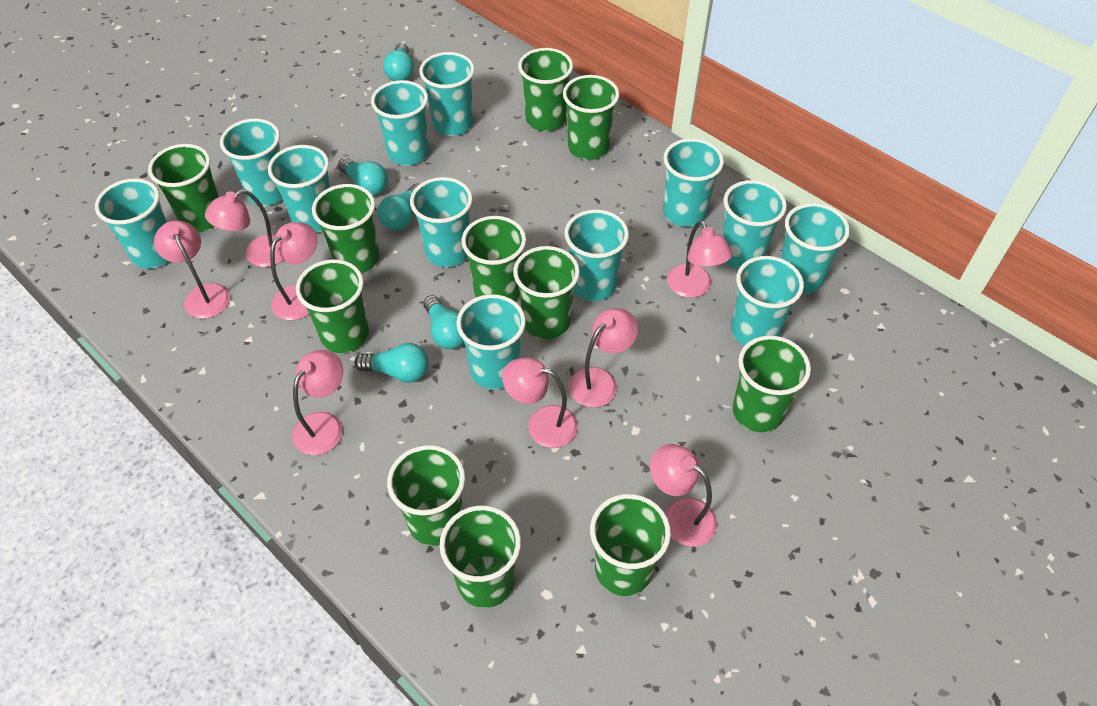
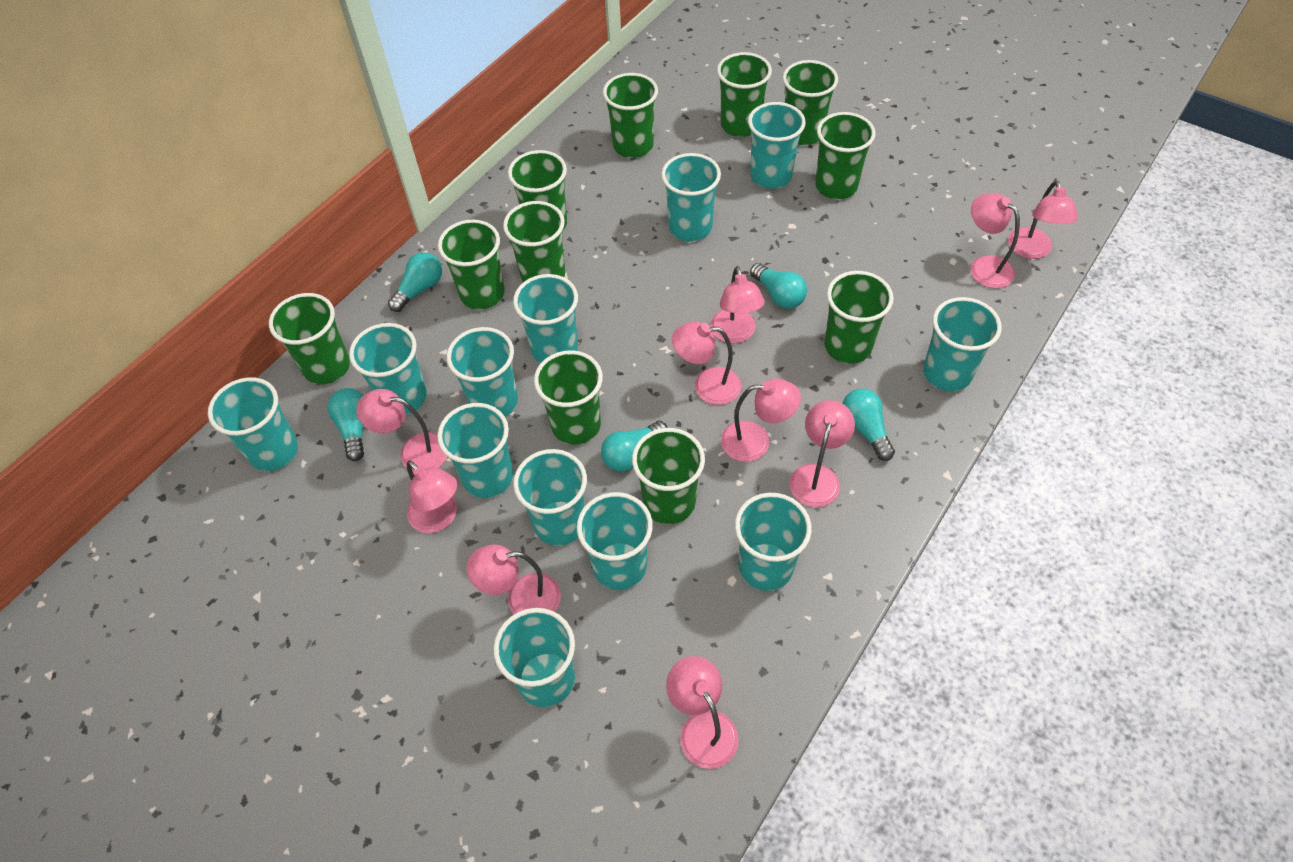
pink lamp: [154,221,230,319] [205,189,283,267] [270,222,317,320] [292,350,343,455] [502,357,578,448] [569,308,638,408] [650,444,717,546] [667,220,733,298] = 8 -> [356,389,447,471] [407,460,457,533] [466,545,561,614] [666,656,739,769] [672,322,741,405] [711,266,765,343] [721,379,801,462] [790,400,855,507] [970,193,1020,288] [1008,180,1078,259] = 10

